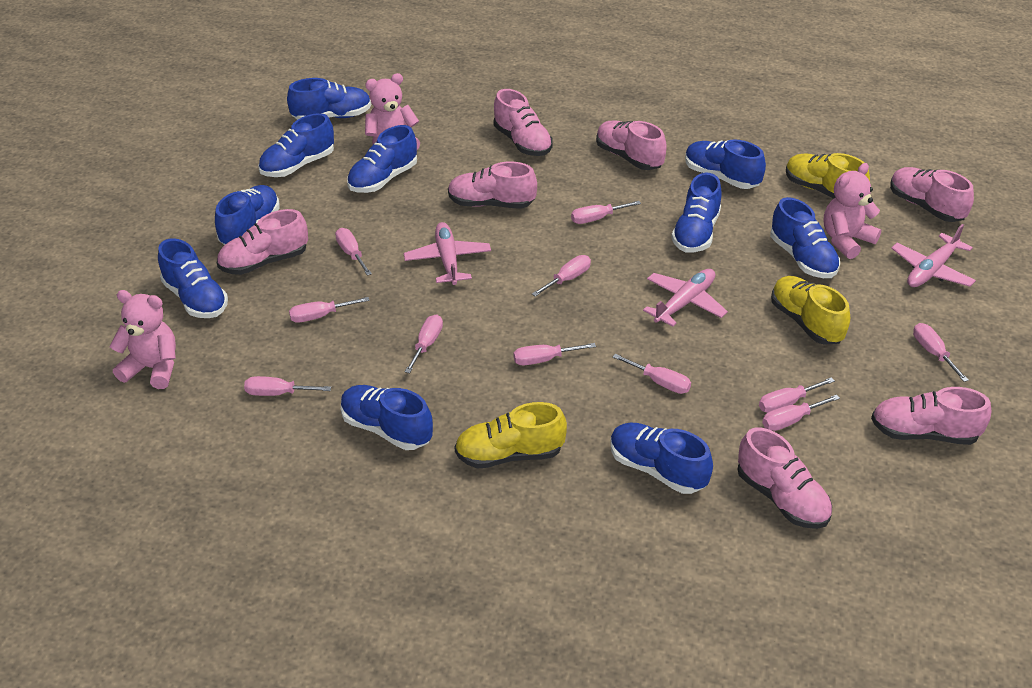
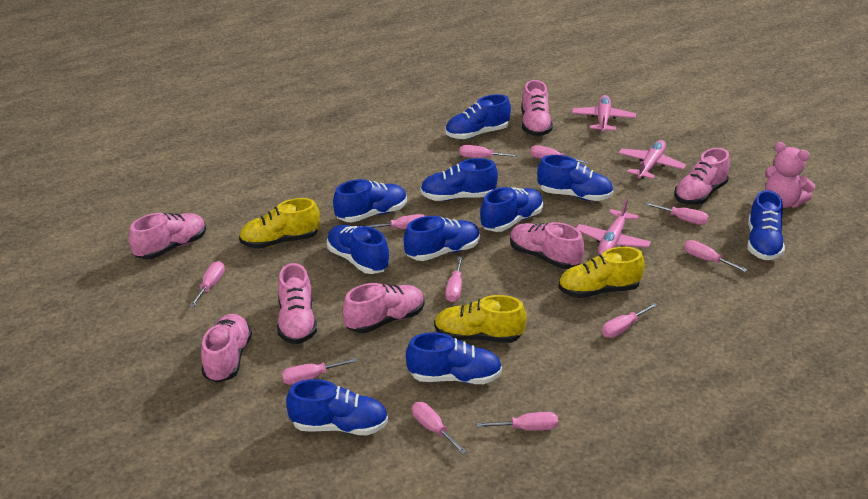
pink teddy bear: [109,290,176,389] [365,73,420,150] [824,163,881,259] = 3 -> [765,142,815,208] = 1

